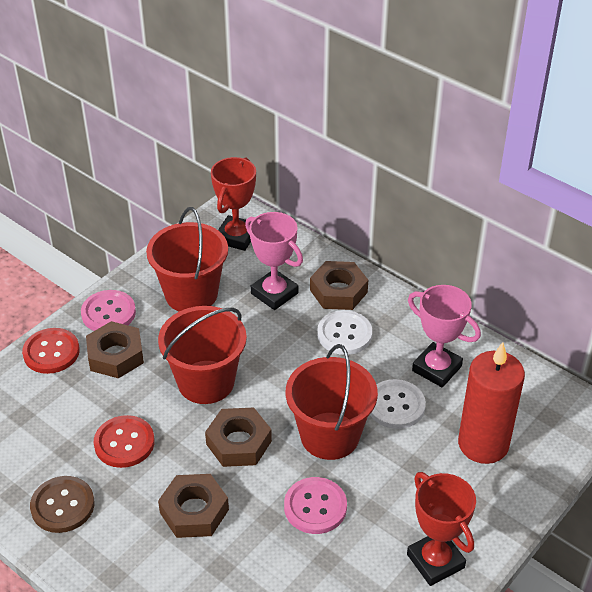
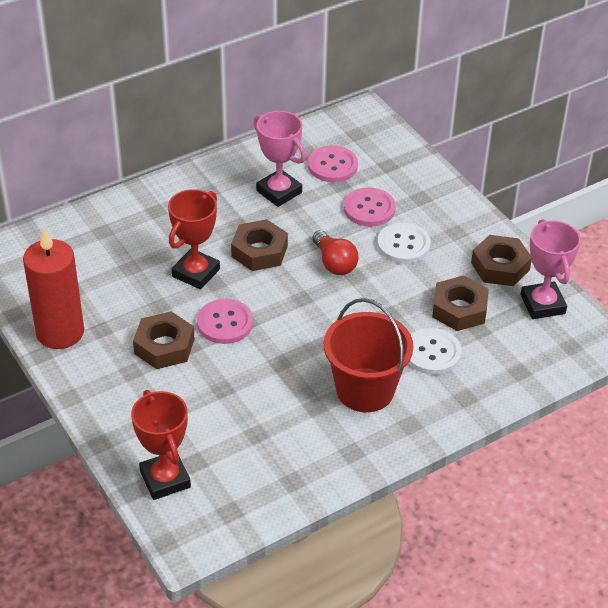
brown button: [30,476,95,533] = 1 -> none = 0
pink button: [81,290,136,331] [284,477,347,534] = 2 -> [197,299,253,344] [308,145,358,182] [344,187,396,227] = 3
red bucket: [146,207,228,311] [158,306,247,404] [286,344,378,460] = 3 -> [324,298,413,412] = 1
red button: [22,328,80,374] [94,415,155,468] = 2 -> none = 0
red light bulb: none = 0 -> [312,230,359,275] = 1

